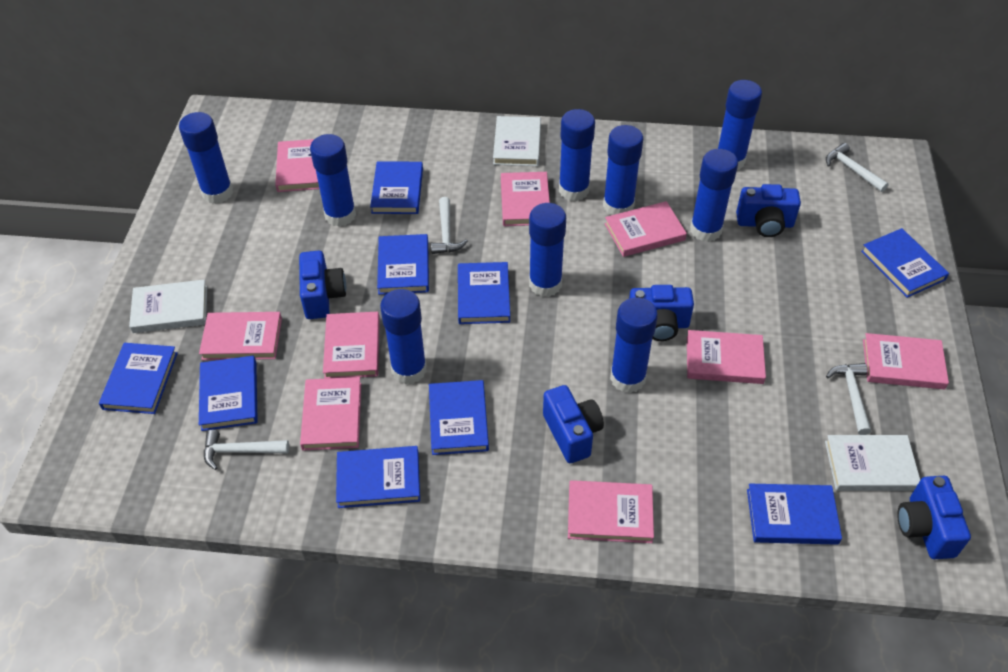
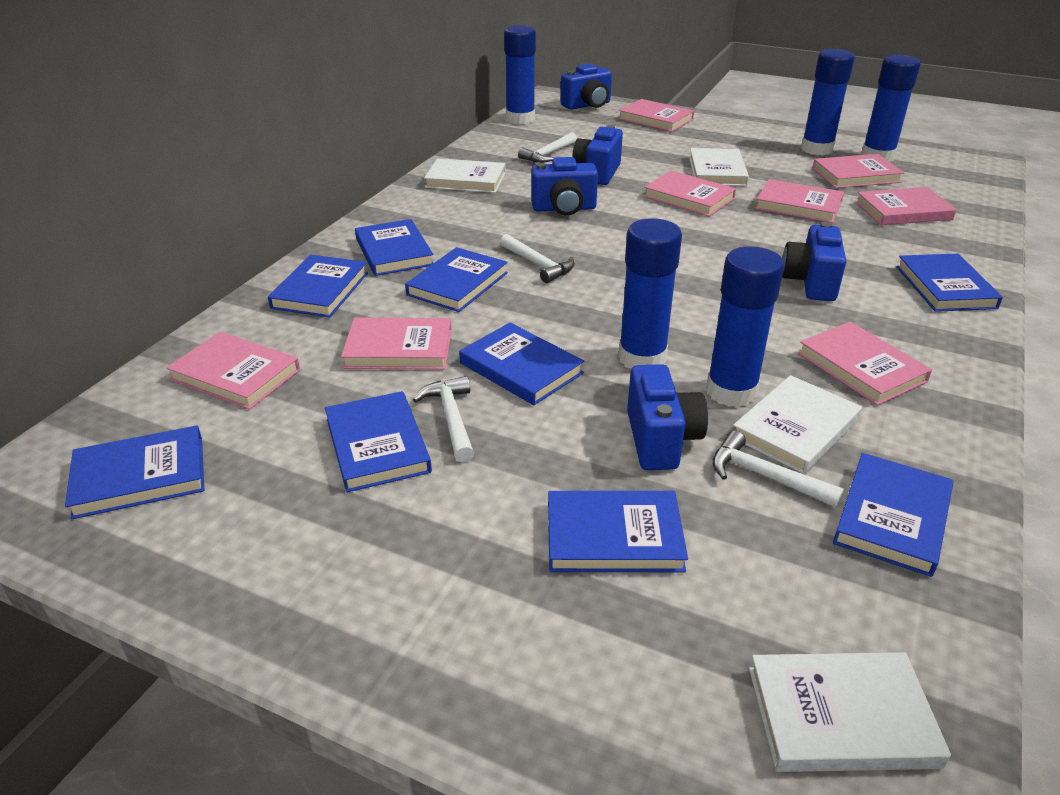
blue glue stick: [179,112,233,204] [310,134,356,227] [380,289,427,384] [529,203,566,297] [559,109,595,201] [603,125,643,215] [610,297,658,393] [690,149,738,242] [718,80,762,170] = 9 -> [504,25,536,125] [618,218,682,369] [706,246,784,407] [801,49,855,155] [861,54,921,162] = 5
pink book: [199,312,282,360] [275,139,320,192] [300,377,361,450] [323,312,380,379] [501,172,550,226] [568,480,654,543] [605,201,687,257] [687,330,766,384] [863,333,949,389] = 9 -> [166,332,300,410] [341,318,452,370] [619,99,694,132] [644,170,736,217] [755,179,844,223] [798,322,932,406] [812,154,904,188] [855,187,957,225] = 8
white book: [129,280,207,333] [493,116,541,166] [825,435,920,491] = 3 -> [424,158,506,193] [689,148,749,186] [733,375,862,474] [749,652,951,772] = 4

